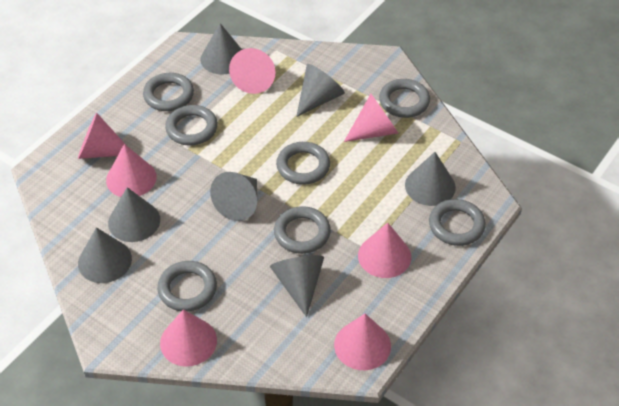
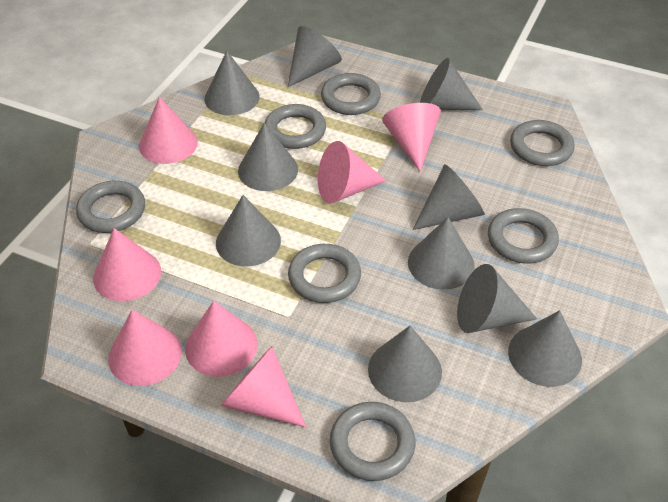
grey cone: [78,227,132,283] [108,187,160,242] [200,23,242,74] [210,172,257,221] [270,255,324,317] [296,64,345,117] [405,152,456,206] = 7 -> [204,51,260,115] [216,195,281,267] [238,123,298,191] [288,26,342,87] [368,326,442,402] [408,217,475,290] [413,164,485,230] [420,58,483,110] [457,264,537,333] [508,310,582,387] = 10

